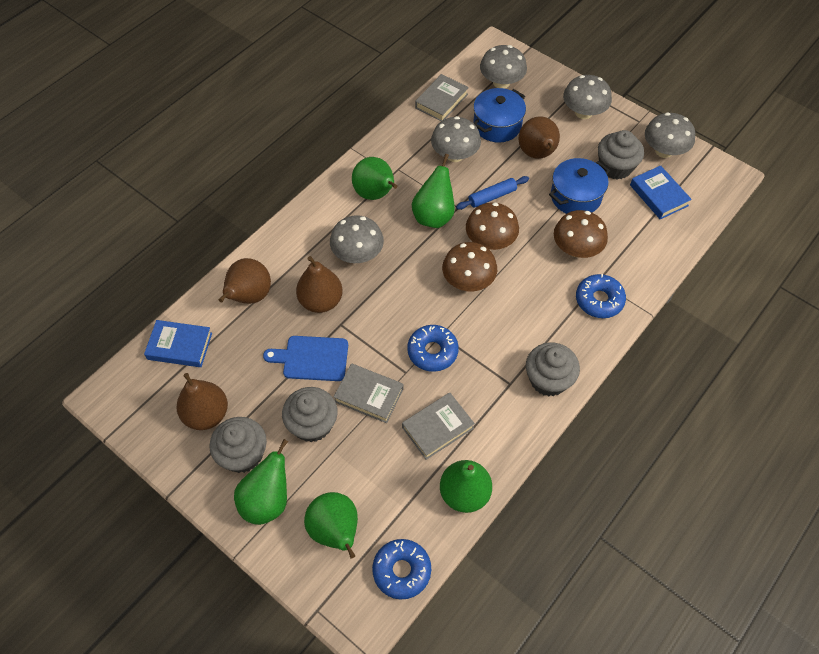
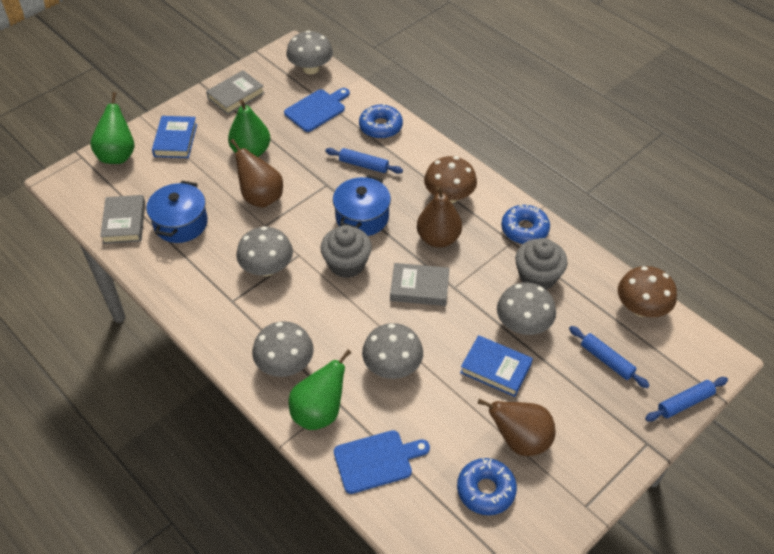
blue cutting board: [263,336,348,381] = 1 -> [284,88,350,132] [334,430,430,494] = 2
blue rolling pin: [456,176,529,210] = 1 -> [325,148,403,174] [569,326,650,388] [645,377,728,422] = 3
brown mushroom: [442,242,497,291] [466,202,519,250] [554,210,608,258] = 3 -> [424,156,477,203] [618,266,677,317] = 2
brown pear: [176,373,228,430] [219,258,271,304] [296,256,343,313] [518,116,560,159] = 4 -> [230,139,283,208] [417,186,462,248] [478,399,556,456] = 3
green pear: [234,439,288,525] [304,492,358,559] [352,157,397,200] [412,154,455,228] [440,460,492,513] = 5 -> [91,92,134,164] [228,100,270,157] [289,349,352,430] = 3
grey cupcake: [209,417,267,473] [282,387,338,442] [526,342,580,396] [598,130,644,180] = 4 -> [320,225,372,278] [515,238,568,290] = 2

